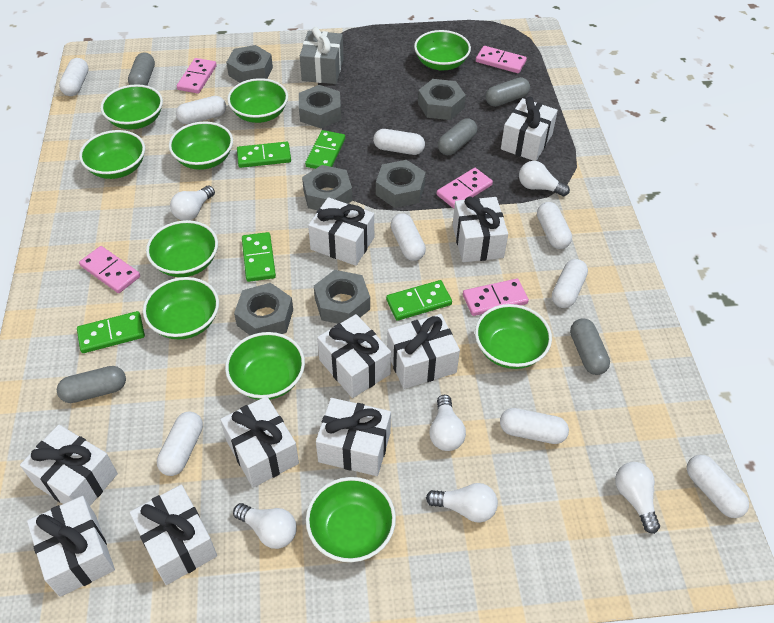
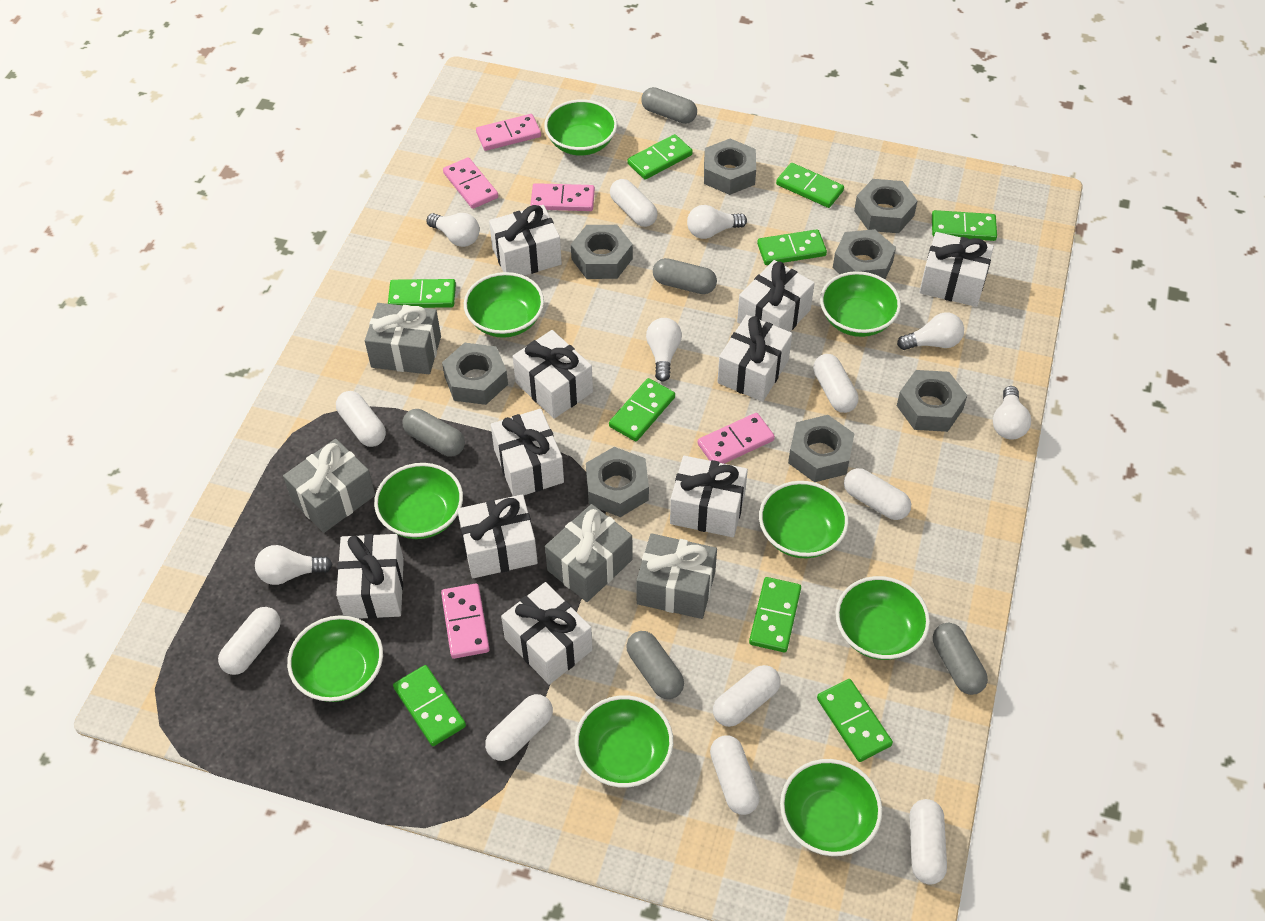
green bowl: [79,130,145,179] [100,84,163,130] [143,277,219,339] [146,220,218,277] [169,121,233,170] [225,332,305,400] [227,78,288,123] [306,477,396,562] [414,30,471,70] [475,304,552,369] = 10 -> [287,615,383,702] [374,463,463,539] [464,272,544,338] [544,99,617,155] [575,695,673,787] [759,481,849,558] [780,759,882,856] [820,271,901,337] [836,576,930,660] = 9
green domino: [77,311,145,353] [237,142,291,168] [242,232,276,282] [305,130,345,169] [386,280,452,321] = 5 -> [388,279,456,308] [393,665,466,746] [609,378,675,441] [627,134,693,180] [749,577,801,652] [757,229,827,265] [776,163,844,208] [817,679,893,762] [932,210,997,241] = 9
grey gift: [300,27,344,84] = 1 -> [283,439,375,533] [365,303,441,374] [545,504,633,602] [637,533,717,619] = 4
grey nut: [226,45,273,83] [234,283,293,335] [299,85,341,128] [302,165,352,210] [314,270,370,324] [376,160,426,208] [418,79,466,120] = 7 -> [442,343,508,405] [571,225,633,279] [586,447,649,517] [704,139,756,195] [788,415,855,482] [833,229,896,279] [854,179,917,233] [897,370,967,432] = 8

